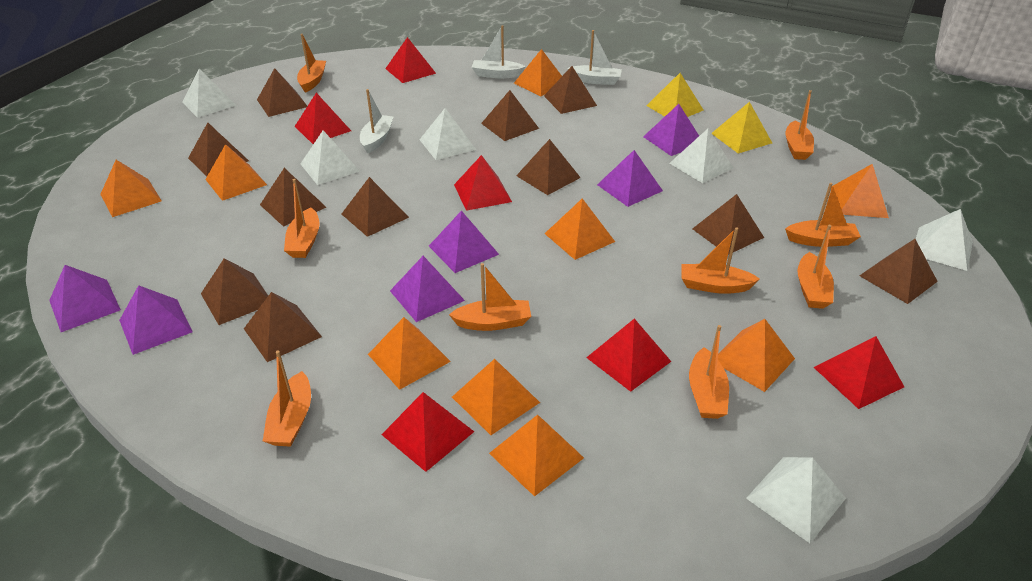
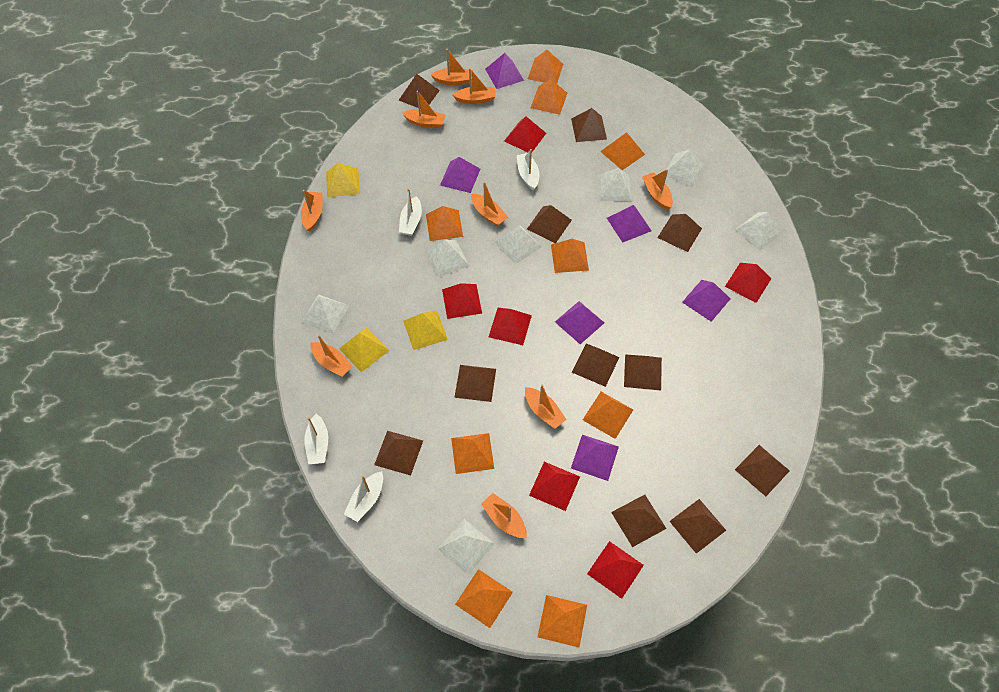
white boat: [360,89,393,153] [472,25,526,78] [567,30,622,85] = 3 -> [304,414,328,465] [344,471,383,522] [399,188,422,236] [517,149,539,191] = 4
white pyramid: [182,69,236,118] [300,130,359,185] [419,108,476,160] [670,129,733,183] [746,457,846,543] [916,209,973,271] = 6 -> [302,294,349,334] [425,240,470,278] [438,519,495,575] [494,225,541,264] [597,168,632,201] [666,150,705,187] [735,212,782,250] = 7
yellow pyramid: [646,73,704,117] [712,102,772,153] = 2 -> [326,163,360,197] [339,328,390,372] [403,311,448,350] = 3

